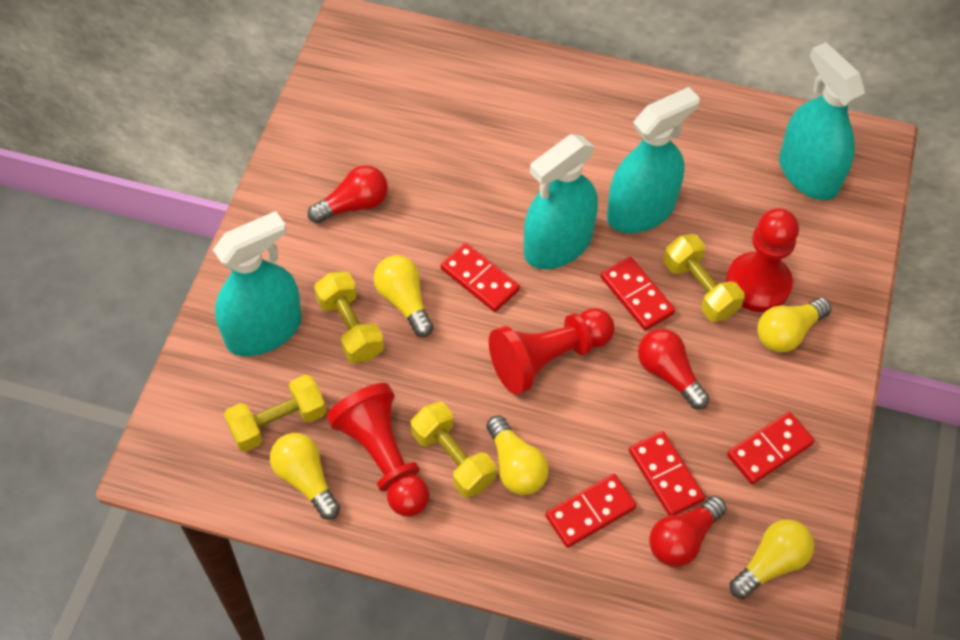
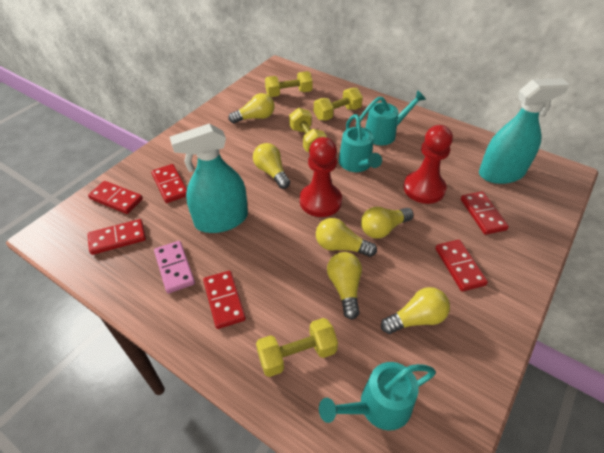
pink domino: none = 0 -> [154,241,195,293] = 1
red domino: [441,243,520,312] [545,474,637,548] [600,257,675,331] [629,431,705,516] [727,412,815,484] = 5 -> [88,181,143,214] [88,219,146,255] [151,164,187,203] [203,271,246,329] [435,240,488,292] [461,191,509,235] = 6
red light bulb: [308,165,388,223] [638,329,710,409] [649,496,727,567] = 3 -> none = 0
red pawn: [327,383,430,517] [489,308,614,395] [726,208,799,312] = 3 -> [300,137,342,217] [404,125,453,204] = 2
turquoise spray bottle: [213,211,302,356] [524,134,598,269] [607,87,700,233] [779,42,865,200] = 4 -> [170,123,248,233] [479,78,570,184] = 2
turquoise watering can: none = 0 -> [319,362,436,431] [339,114,382,172] [356,90,426,145] = 3
yellow light bulb: [270,433,340,520] [374,255,433,337] [486,415,549,495] [730,519,814,599] [757,298,831,353] = 5 -> [228,93,274,123] [253,143,290,189] [316,218,377,257] [327,252,362,320] [361,207,414,239] [381,287,450,334] = 6

